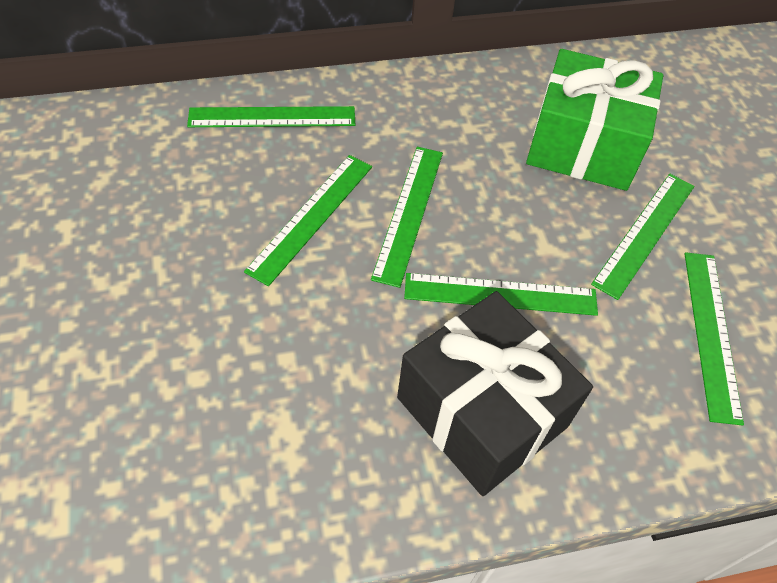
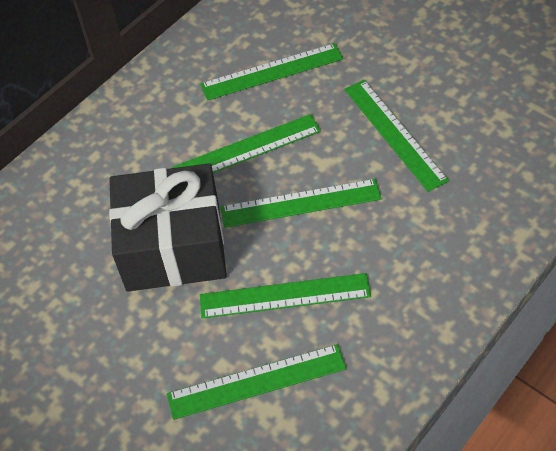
green gift: [526,49,663,191] = 1 -> none = 0

